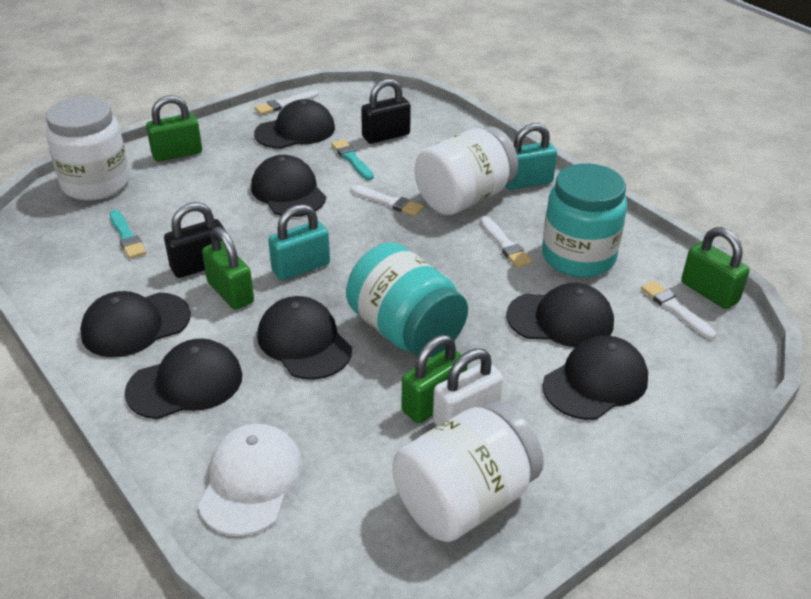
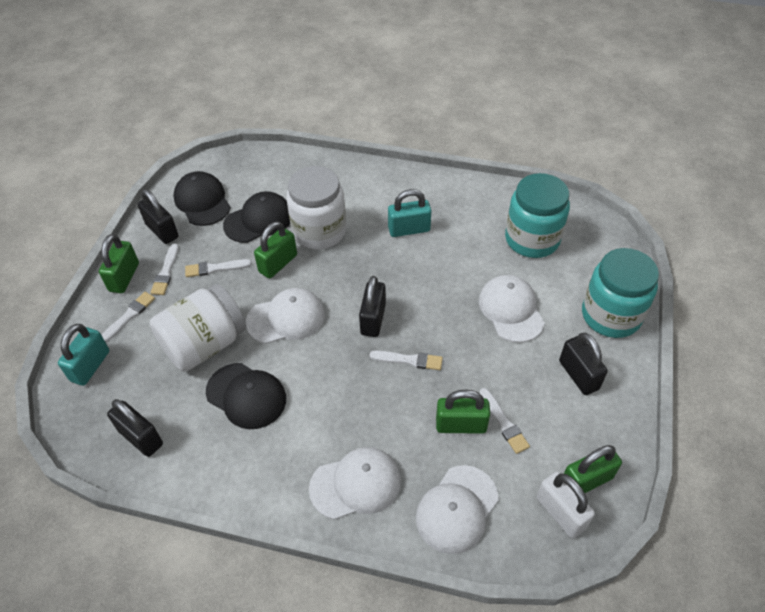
black cap: [80,291,191,357] [125,339,242,419] [251,155,326,217] [254,99,335,149] [257,296,352,380] [506,283,614,347] [542,335,648,420] = 7 -> [174,171,231,226] [206,363,286,429] [223,191,290,243] = 3
black padlock: [164,202,225,278] [361,79,411,144] = 2 -> [107,399,163,457] [138,189,179,244] [359,276,386,337] [559,333,608,395] = 4
turquoise brush: [110,210,146,259] [331,139,374,180] = 2 -> none = 0
white brush: [254,90,319,115] [351,185,424,216] [480,216,532,267] [641,280,716,339] = 4 -> [102,292,155,342] [151,243,179,295] [185,259,252,277] [370,351,443,370] [480,388,530,454] = 5
white cap: [198,424,303,536] = 1 -> [246,288,325,344] [309,447,401,520] [416,465,499,554] [479,275,545,343] = 4
white jar: [46,96,130,200] [393,401,544,542] [415,126,518,215] = 3 -> [150,284,246,372] [286,166,346,250] = 2

